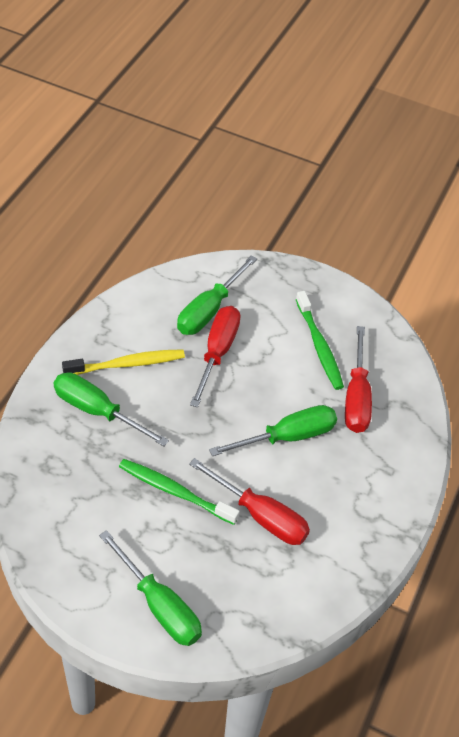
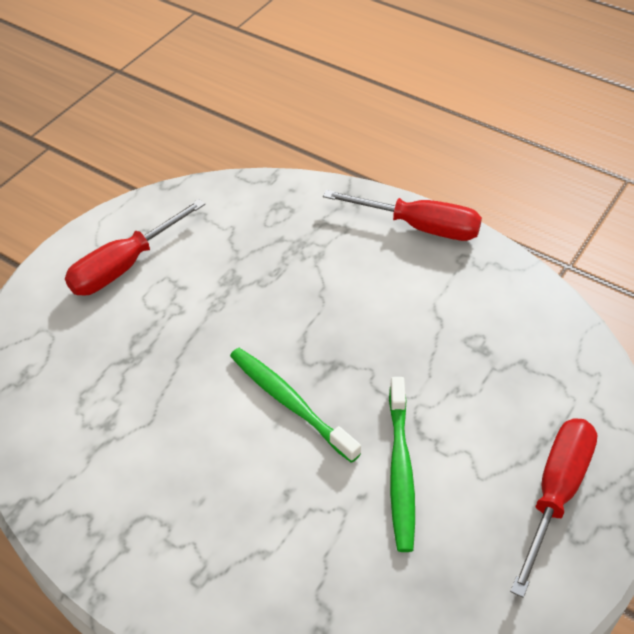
green screwdriver: [54,372,169,446] [99,530,202,646] [177,255,257,335] [209,405,337,456] = 4 -> none = 0
yellow toothbrush: [62,349,185,375] = 1 -> none = 0

